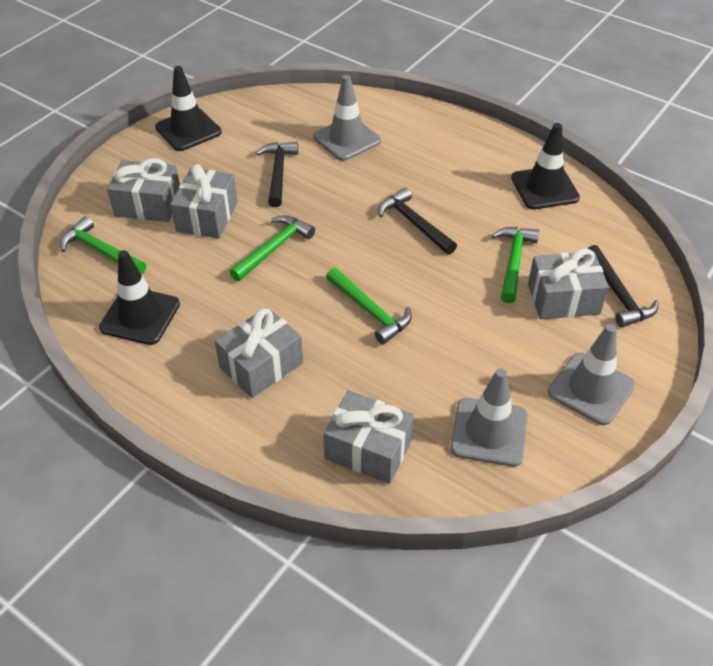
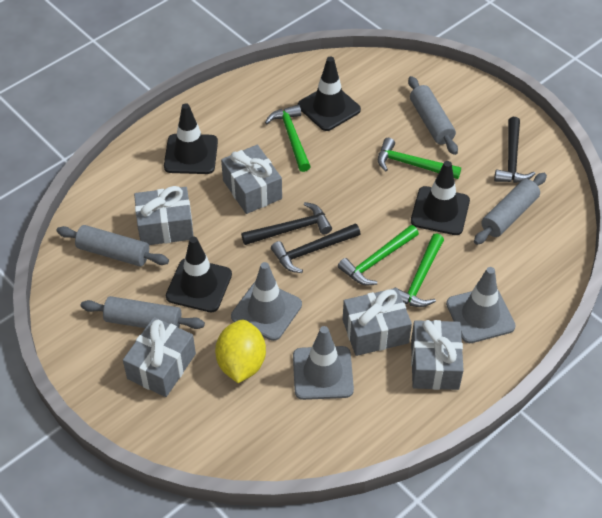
black traffic cone: [99,250,180,345] [155,66,222,151] [511,123,580,209] = 3 -> [164,103,218,174] [166,236,232,312] [298,57,361,131] [411,161,470,235] = 4
grey rolling pin: none = 0 -> [56,225,169,266] [81,296,205,329] [408,76,458,155] [474,173,547,245] = 4
yellow lemon: none = 0 -> [215,320,266,383] = 1

